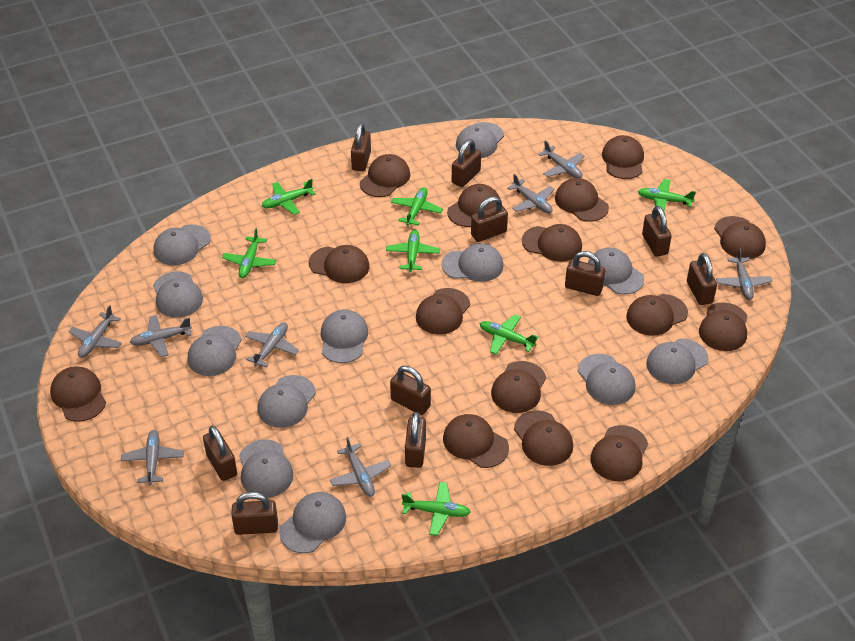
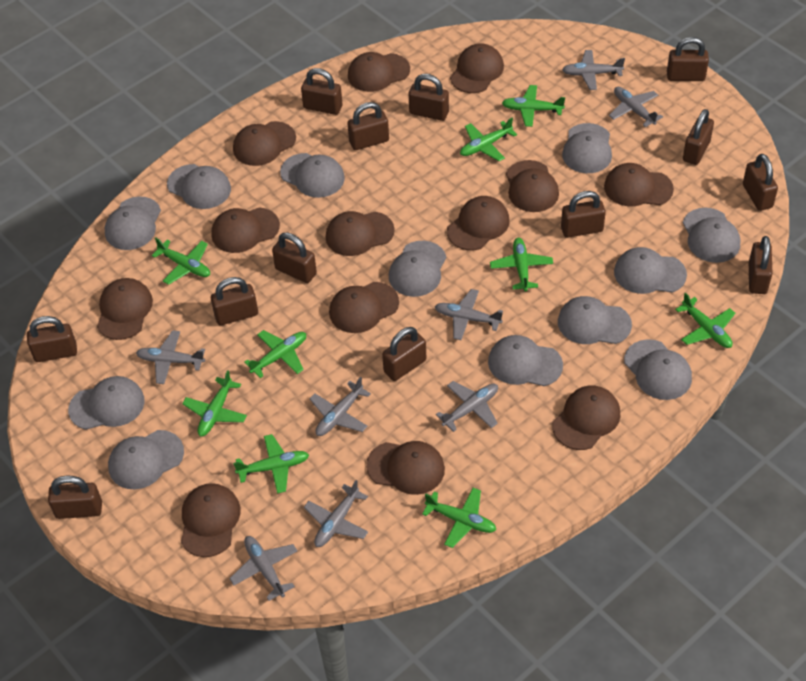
brown cap: [50,366,106,422] [309,245,369,283] [360,154,410,197] [416,288,470,335] [443,414,509,468] [447,184,500,227] [491,361,546,413] [514,411,573,466] [522,224,582,262] [555,178,609,222] [590,425,648,481] [602,135,644,179] [626,294,688,336] [699,302,747,351] [714,216,766,259] = 15 -> [97,278,153,340] [181,483,240,557] [211,207,280,253] [233,121,296,166] [325,211,395,256] [329,282,399,333] [348,52,410,92] [366,441,445,495] [447,196,510,250] [450,43,504,93] [506,160,559,212] [552,386,621,450] [604,163,674,206] = 13
brown padlock: [203,426,237,481] [231,492,278,535] [351,123,371,171] [390,366,431,415] [405,412,426,468] [452,140,481,187] [471,196,508,242] [565,251,605,296] [642,206,672,257] [687,253,717,305] = 10 -> [27,316,77,362] [48,476,102,519] [211,277,258,325] [272,232,317,283] [301,68,342,115] [348,102,389,150] [382,327,426,381] [409,74,449,121] [561,191,606,238] [667,37,709,81] [683,109,714,165] [743,154,778,211] [749,236,773,294] = 13
green plane: [222,228,276,278] [262,179,316,215] [386,230,440,272] [391,187,443,226] [402,482,471,536] [479,315,539,355] [638,179,696,214] = 7 -> [151,238,210,285] [182,370,247,436] [233,434,309,494] [244,330,306,378] [422,488,496,548] [460,118,517,161] [490,238,553,292] [502,85,565,127] [675,293,735,348] = 9

